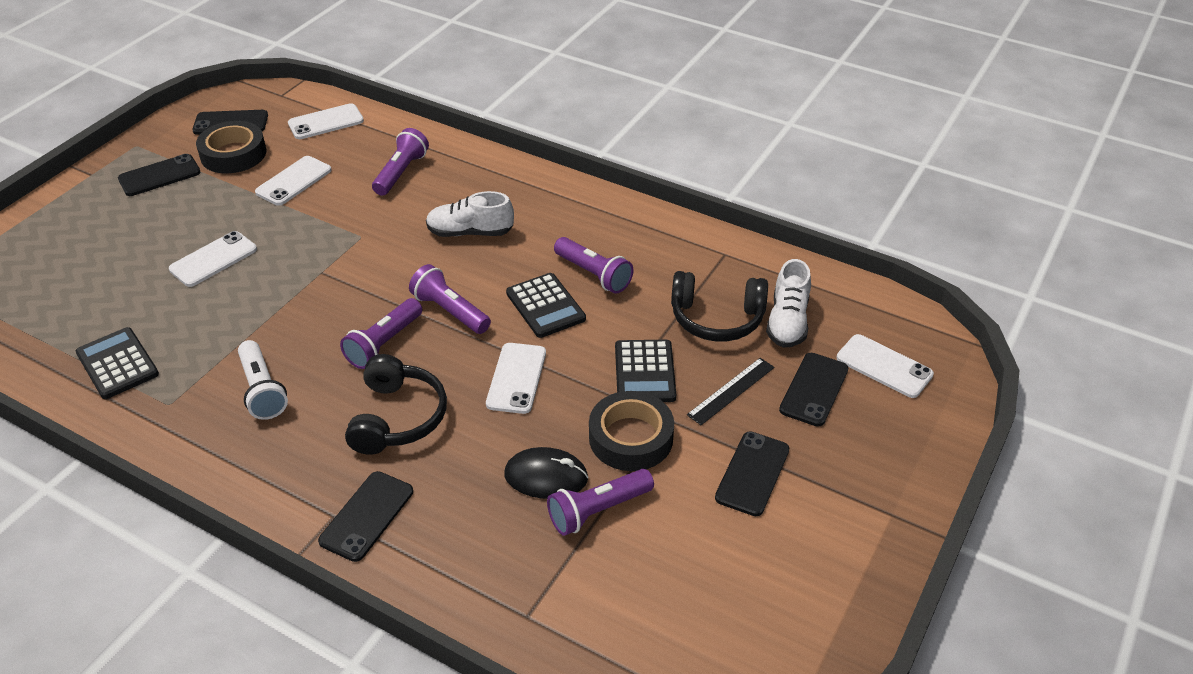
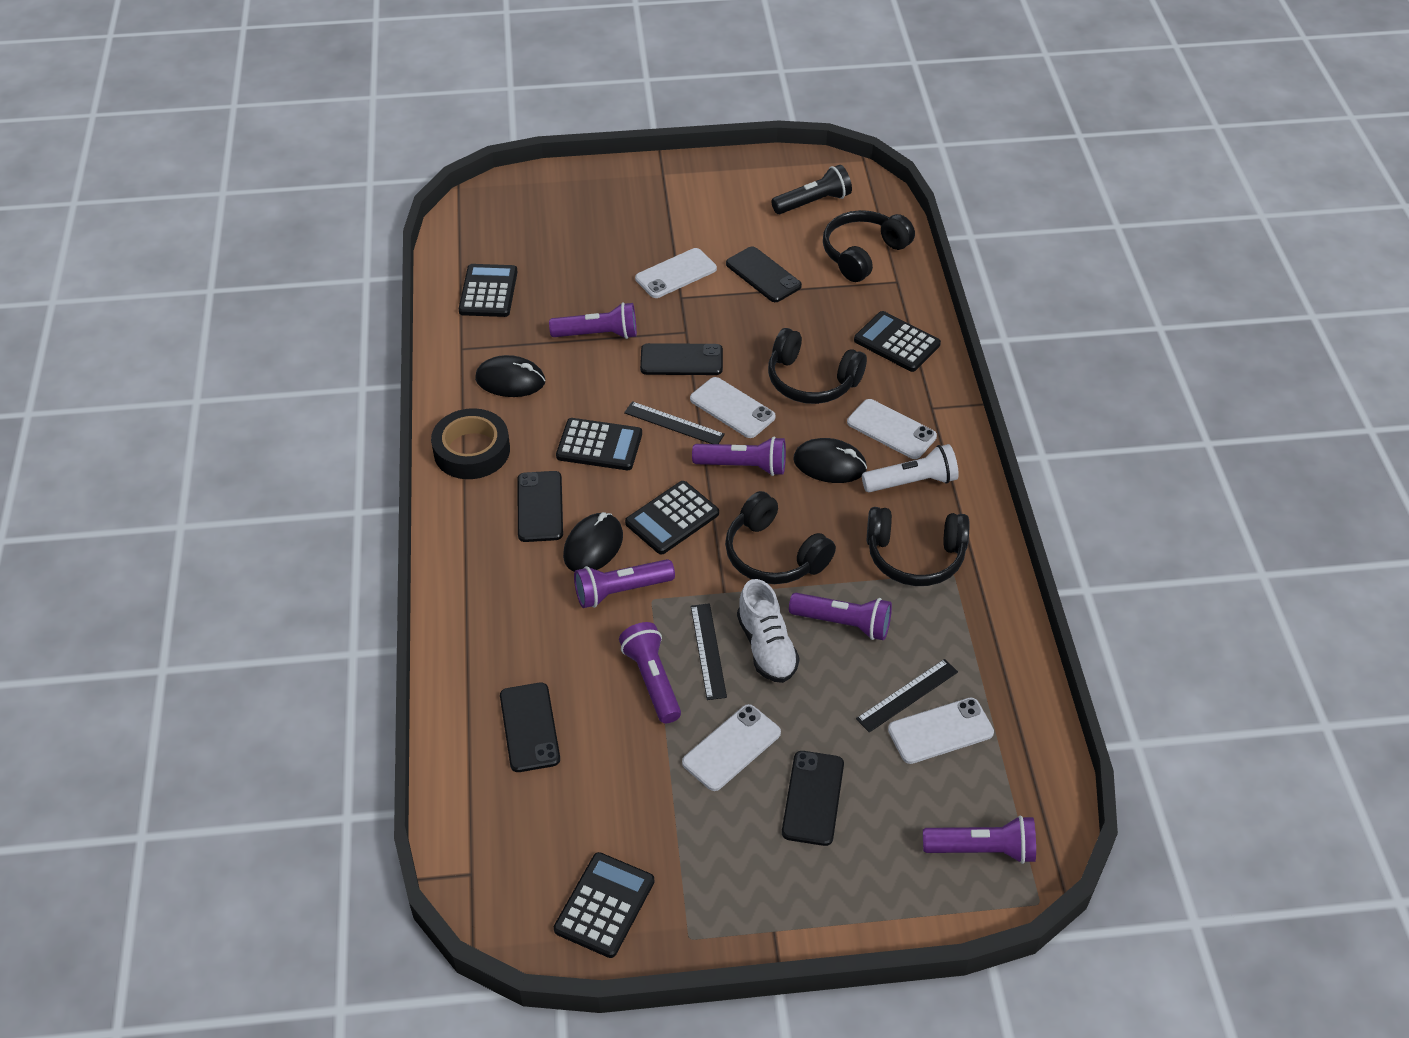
black calculator: [76,327,159,399] [506,273,586,338] [615,340,676,402] = 3 -> [459,264,518,317] [554,852,654,958] [556,418,642,470] [625,481,719,555] [854,311,941,372] = 5
black flashlight: none = 0 -> [771,165,852,214] = 1
black headphones: [345,354,447,455] [671,271,768,341] = 2 -> [725,491,836,584] [768,328,867,404] [823,210,915,282] [867,507,970,586] = 4
black mouse: [504,447,588,499] = 1 -> [475,355,545,397] [563,512,623,572] [793,438,867,483] = 3
black ruler: [687,358,774,425] = 1 -> [624,401,725,444] [691,603,727,700] [856,659,958,732] = 3
black tape: [196,121,266,173] [589,391,674,471] = 2 -> [431,408,510,479] = 1
purple flashlight: [340,298,422,369] [372,128,429,196] [409,264,491,334] [547,469,654,536] [554,237,633,293] = 5 -> [549,302,637,339] [574,559,675,608] [619,622,681,724] [692,437,786,476] [789,593,892,640] [923,816,1036,864] = 6
white shoe: [426,191,514,237] [766,259,811,348] = 2 -> [737,579,800,683] = 1

